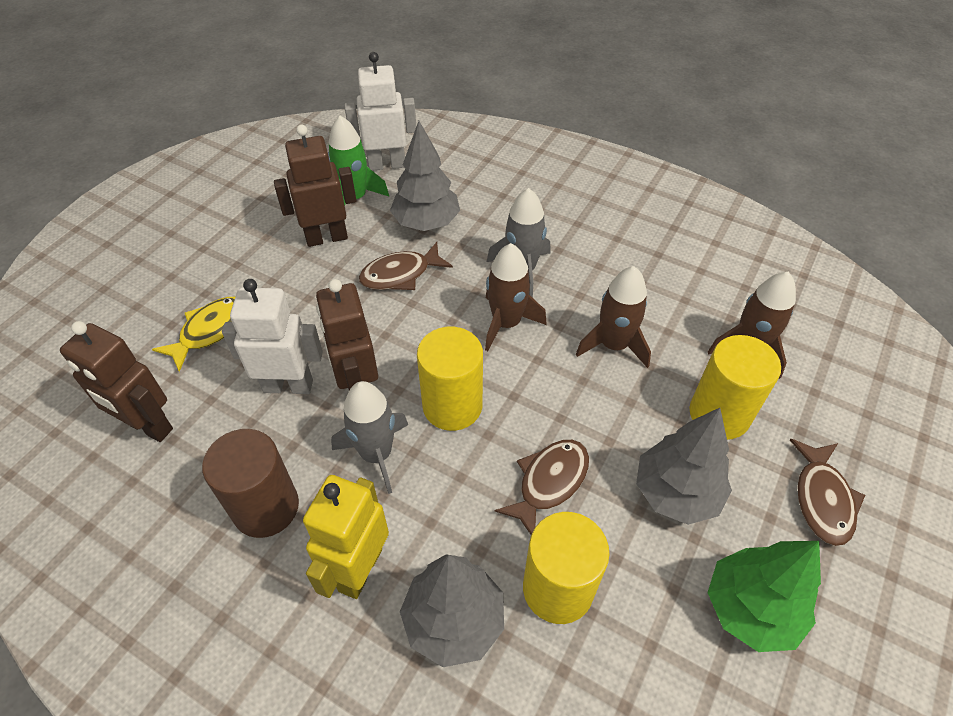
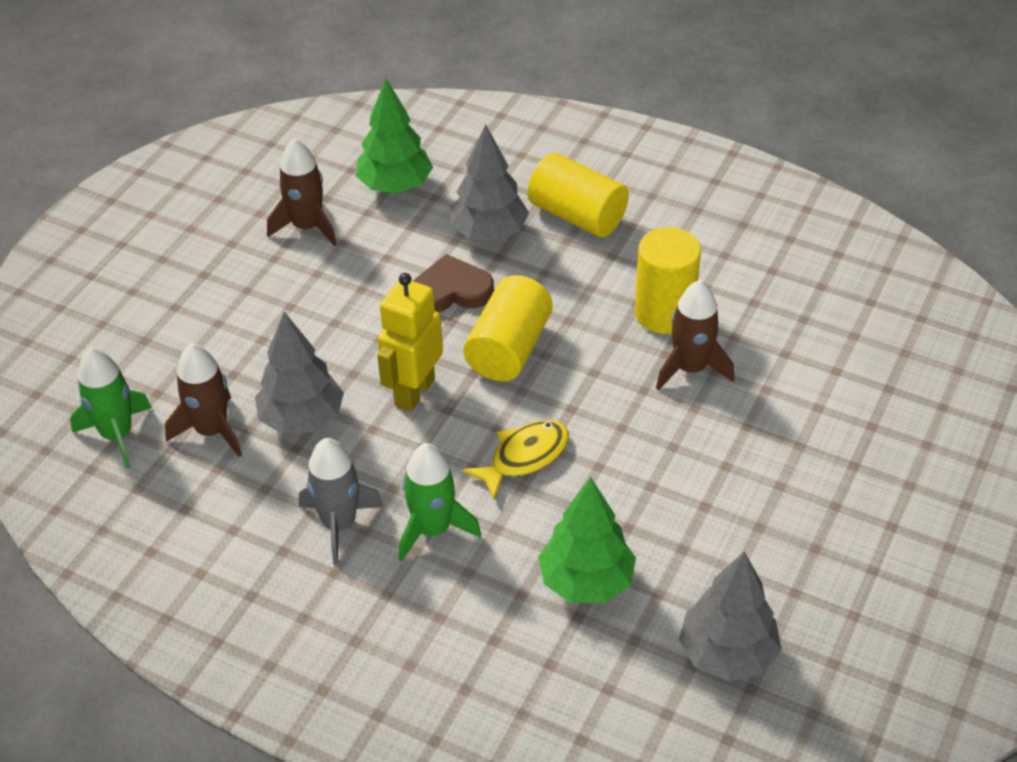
brown cylinder: [202,429,299,538] = 1 -> none = 0
brown fish: [359,242,453,290] [495,440,589,535] [790,439,865,546] = 3 -> none = 0
brown heart: none = 0 -> [414,254,494,312] = 1
brown robot: [60,321,173,442] [274,125,357,247] [316,279,378,390] = 3 -> none = 0
green rocket: [328,116,389,205] = 1 -> [70,347,152,468] [399,443,481,562] = 2
green tree: [708,541,821,652] = 1 -> [356,79,433,193] [538,477,636,603] = 2
grey rocket: [331,381,408,494] [487,188,550,298] = 2 -> [299,438,384,564] = 1
white robot: [222,279,323,394] [345,52,416,171] = 2 -> none = 0

